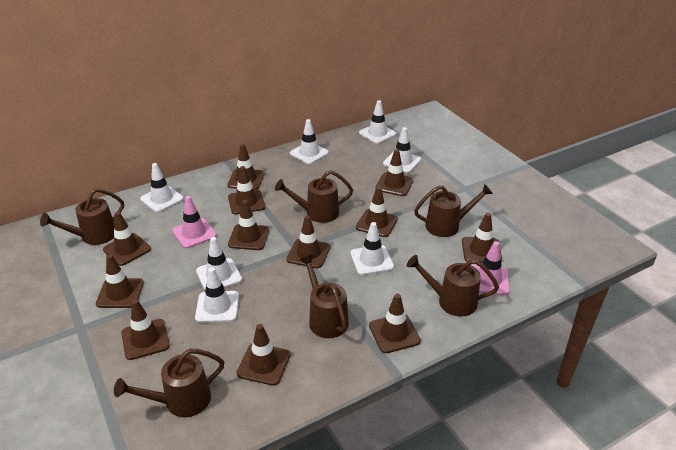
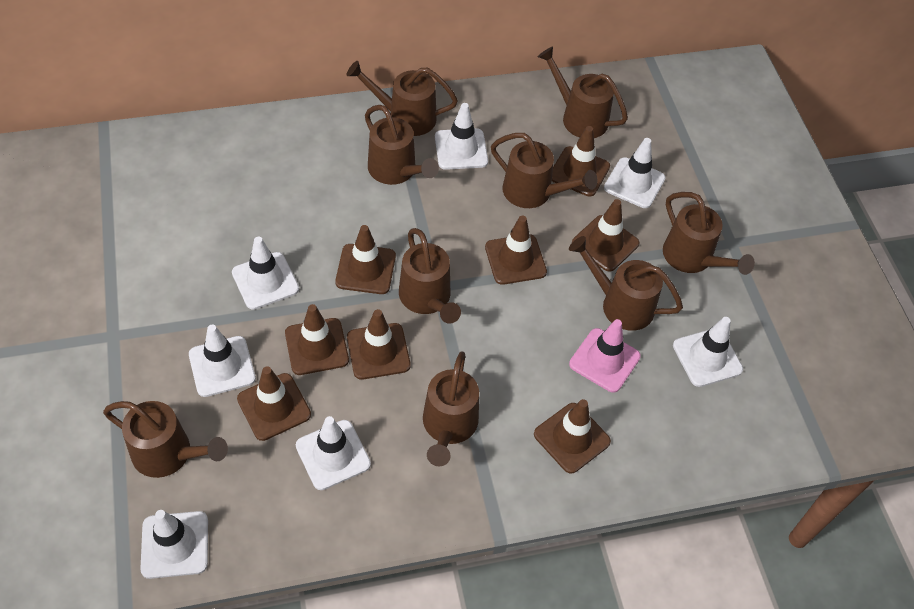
brown traffic cone: [96,254,144,308] [103,212,151,266] [121,299,170,360] [227,144,264,190] [228,166,265,215] [228,200,269,250] [236,324,290,386] [286,216,330,268] [356,186,398,237] [369,294,421,353] [375,149,413,196] [462,213,502,263] = 12 -> [237,366,311,441] [285,304,349,375] [335,225,396,294] [347,309,411,379] [485,216,547,285] [534,399,611,473] [552,126,610,197] [572,199,639,272] = 8
brown watering can: [40,188,124,245] [114,348,224,417] [275,170,353,223] [299,254,349,338] [407,255,499,317] [414,184,493,237] = 6 -> [103,401,228,478] [347,61,458,136] [365,105,439,185] [399,228,461,324] [423,351,479,466] [491,133,597,208] [538,47,628,138] [569,236,683,331] [663,192,755,275] = 9
pink traffic cone: [172,196,217,248] [472,241,510,295] = 2 -> [569,319,641,393] = 1

